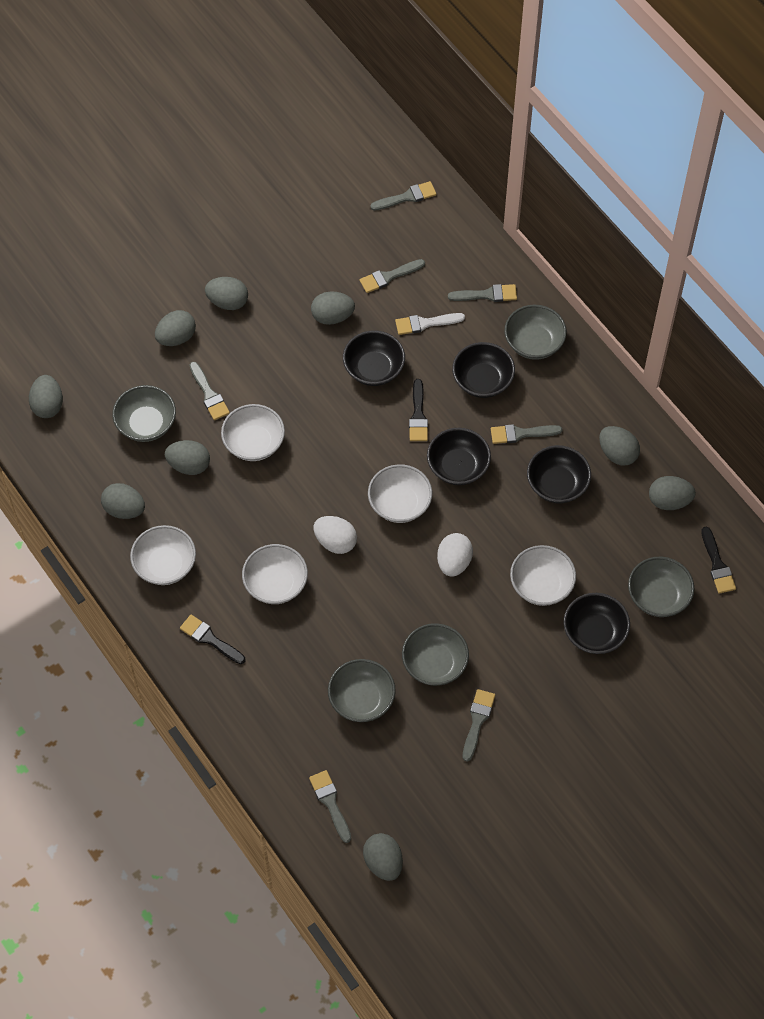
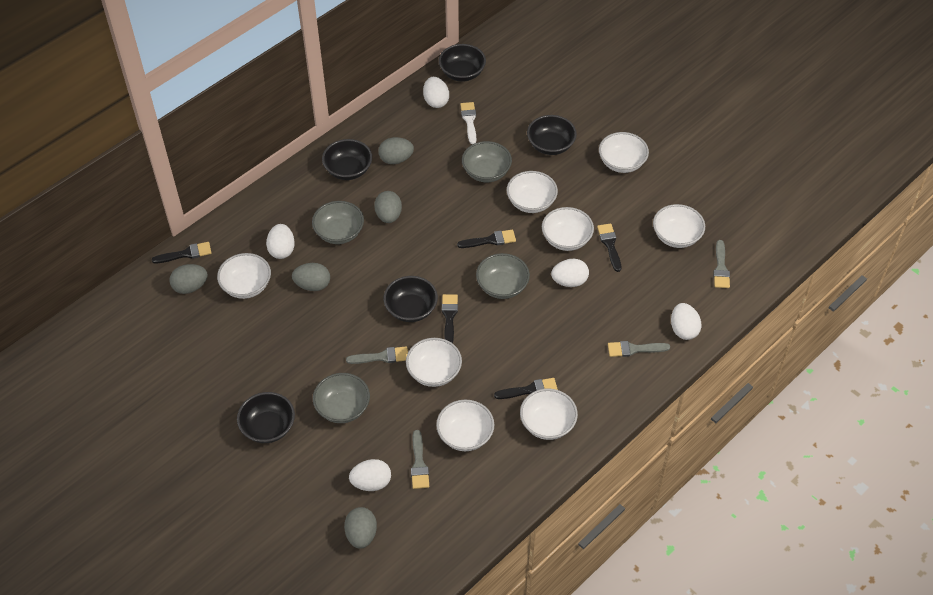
black brush: [180,615,245,664] [409,379,428,441] [701,527,736,594] = 3 -> [152,242,212,264] [442,294,458,343] [457,229,516,248] [494,378,558,399] [597,223,621,272] = 5
grey bowl: [112,385,176,442] [328,659,396,722] [402,623,469,686] [504,305,567,360] [628,557,695,617] = 5 -> [312,201,364,244] [313,373,370,423] [462,141,512,182] [476,253,530,299] = 4
grey brush: [190,362,230,420] [309,770,351,843] [360,259,425,293] [370,181,436,211] [448,284,517,302] [463,689,495,762] [491,424,562,444] = 7 -> [346,346,408,364] [411,430,429,489] [608,341,670,357] [713,240,730,288] = 4
grey egg: [29,375,63,418] [101,483,145,519] [155,310,196,346] [165,440,210,475] [205,277,248,310] [311,291,355,325] [363,833,403,881] [599,426,640,466] [649,476,696,510] = 9 -> [169,264,208,294] [292,263,330,291] [344,507,377,549] [374,191,402,223] [378,137,414,164] = 5
white bowl: [130,525,196,585] [221,404,285,461] [242,544,308,604] [368,464,432,523] [510,545,576,606] = 5 -> [217,253,271,299] [406,338,462,387] [436,400,494,451] [507,171,558,213] [520,389,578,440] [542,207,594,251] [599,132,649,173] [653,204,705,248] = 8
white egg: [314,516,357,554] [437,533,473,576] = 2 -> [266,224,295,259] [349,459,391,491] [423,77,449,108] [551,259,589,287] [671,303,702,340] = 5

